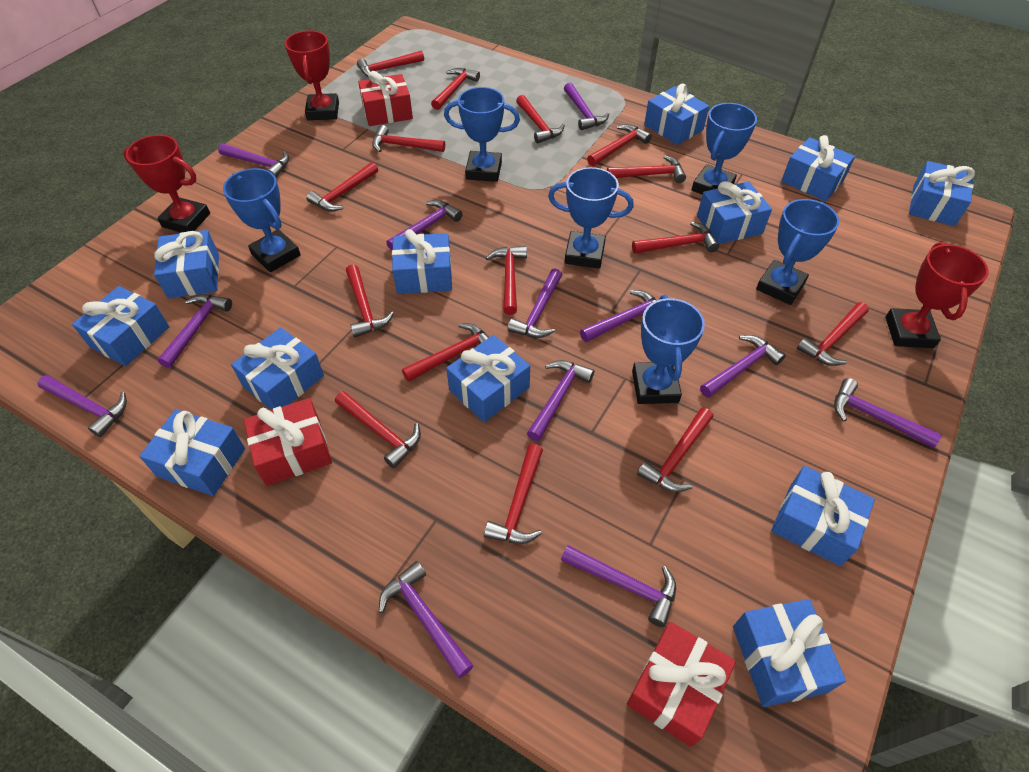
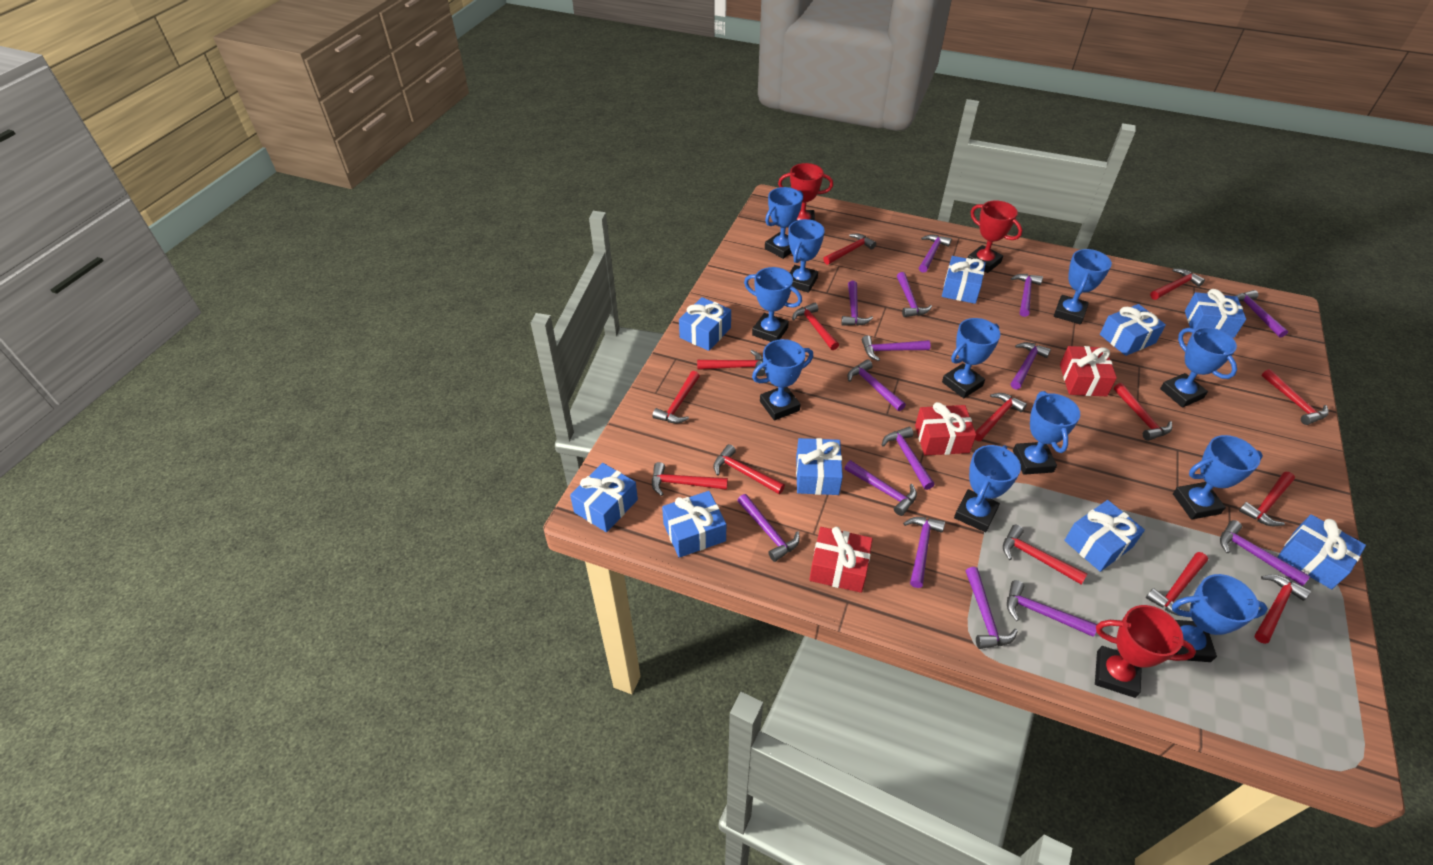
blue gift: [72,286,169,366] [139,409,245,496] [154,230,219,299] [231,327,324,410] [392,229,452,294] [446,335,530,422] [644,84,709,145] [697,181,772,244] [733,599,846,707] [771,466,875,566] [781,135,855,201] [909,161,975,226] = 12 -> [570,463,638,532] [662,491,726,558] [679,297,731,351] [796,438,843,495] [942,256,986,304] [1064,500,1145,572] [1100,304,1166,356] [1185,289,1246,338] [1278,514,1366,589] = 9
blue trophy: [223,168,301,272] [444,87,520,182] [548,167,634,268] [632,295,705,404] [692,103,757,195] [756,199,839,305] = 6 -> [744,267,802,342] [752,339,813,420] [765,187,803,259] [788,219,824,293] [942,318,1000,398] [954,445,1021,532] [1013,391,1080,475] [1054,249,1112,324] [1160,327,1237,408] [1172,574,1268,662] [1173,435,1263,519] = 11
purple hammer: [37,375,127,437] [157,294,232,368] [218,143,289,178] [379,561,473,678] [386,200,463,251] [508,269,562,338] [527,360,594,441] [561,545,676,627] [564,83,609,130] [580,290,657,342] [700,335,786,398] [834,378,942,448] = 12 -> [737,494,800,562] [841,281,873,326] [845,460,917,516] [848,359,906,411] [862,335,931,361] [882,427,935,490] [897,272,932,317] [903,517,945,588] [919,235,952,273] [965,567,1018,649] [1007,580,1097,637] [1011,274,1043,317] [1011,342,1051,389] [1220,520,1310,586] [1236,290,1288,337] = 15
red hammer: [306,162,378,212] [335,391,421,468] [346,265,394,338] [357,51,424,78] [372,125,445,152] [402,323,489,382] [431,68,480,110] [484,444,543,544] [486,246,527,315] [516,95,565,143] [587,124,652,166] [607,155,686,183] [632,221,719,254] [637,408,713,492] [797,302,869,366] = 15 -> [652,371,700,423] [652,462,728,496] [697,350,765,376] [713,444,785,494] [792,303,839,350] [823,234,876,265] [975,393,1027,441] [1003,525,1087,584] [1113,383,1172,441] [1146,552,1208,616] [1150,269,1205,300] [1239,472,1295,526] [1254,575,1311,644] [1262,369,1329,425] = 14

